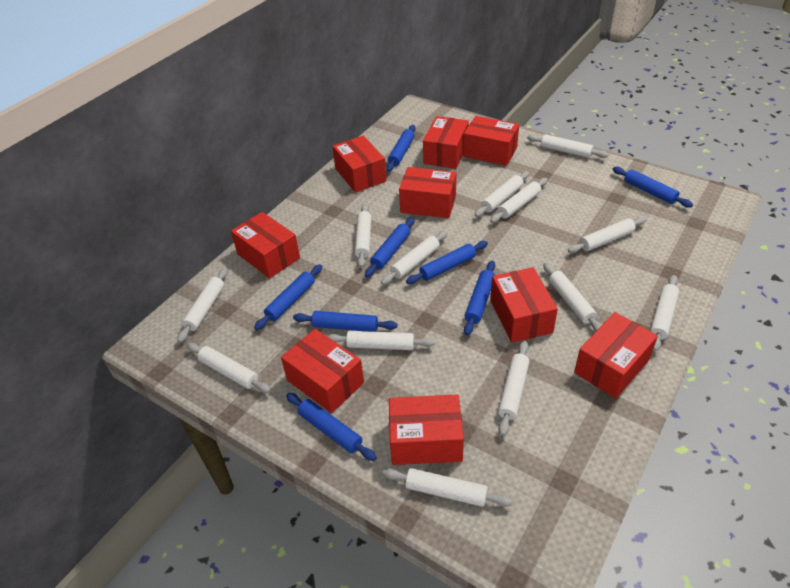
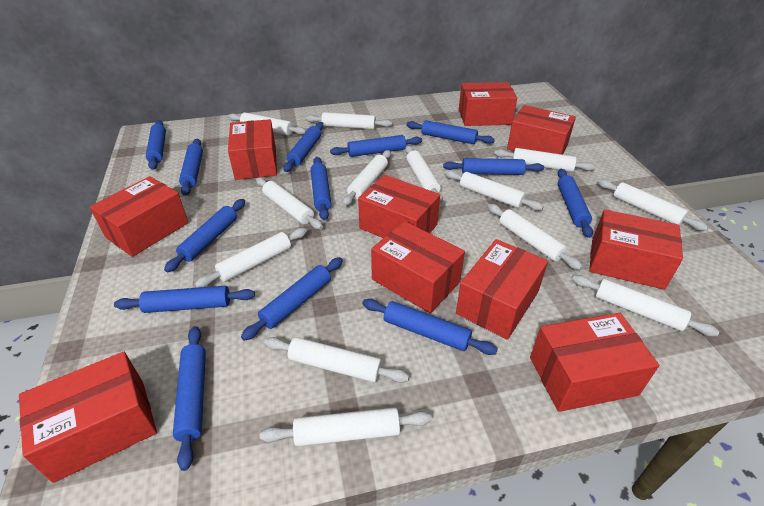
blue rolling pin: [254,264,322,330] [286,393,377,461] [293,311,397,332] [365,217,415,277] [386,125,416,172] [406,241,488,284] [464,261,495,335] [613,167,693,208] = 8 -> [114,286,255,313] [146,120,166,170] [164,199,245,272] [173,326,206,471] [179,139,203,196] [241,257,343,341] [283,122,323,172] [311,157,331,220] [330,135,422,157] [362,299,498,355] [406,120,495,144] [443,158,544,175] [558,169,593,238] = 13
red box: [231,212,300,278] [281,329,364,413] [332,136,386,193] [389,394,464,465] [399,167,456,218] [423,116,469,169] [463,116,519,166] [490,267,558,343] [574,312,658,398] = 9 -> [19,352,157,483] [90,176,189,257] [228,119,277,180] [358,175,440,238] [371,221,465,313] [456,239,548,340] [459,82,517,126] [507,105,576,155] [530,313,659,412] [589,210,683,290] = 10

